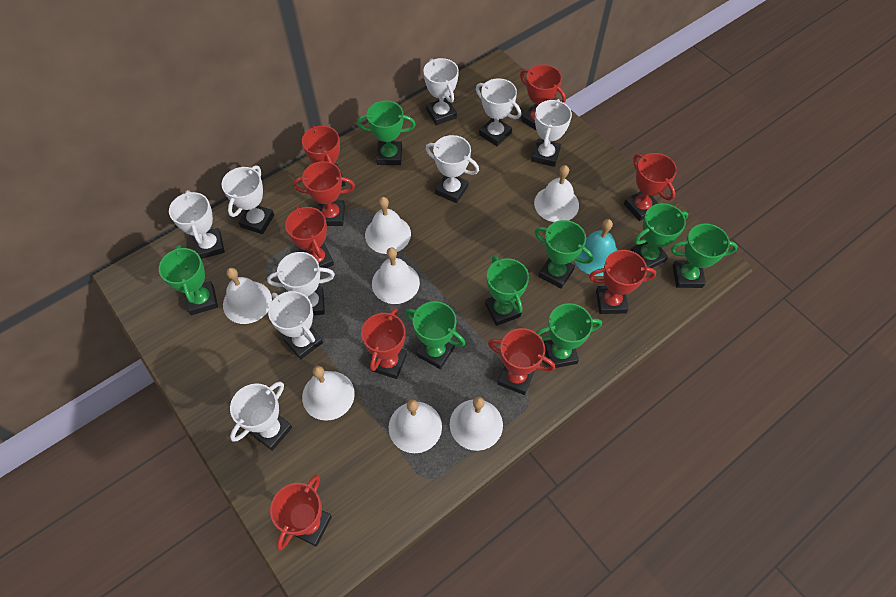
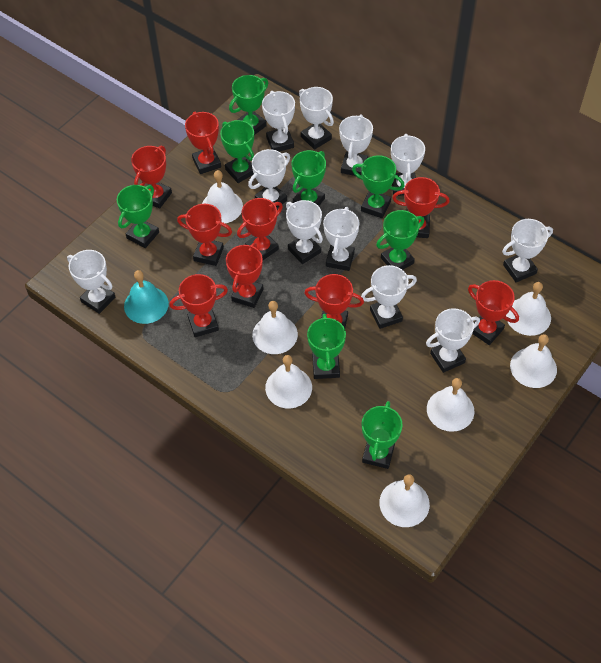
white trophy: [169,190,225,259] [222,165,274,234] [230,381,292,451] [267,252,335,316] [268,291,323,360] [423,58,459,125] [426,135,479,203] [476,78,521,146] [531,99,572,167] = 9 -> [67,250,116,314] [248,149,290,208] [262,91,295,152] [286,200,323,264] [299,87,334,150] [323,207,359,271] [339,114,373,176] [361,265,417,329] [391,134,425,196] [426,308,480,373] [502,219,553,282] = 11

